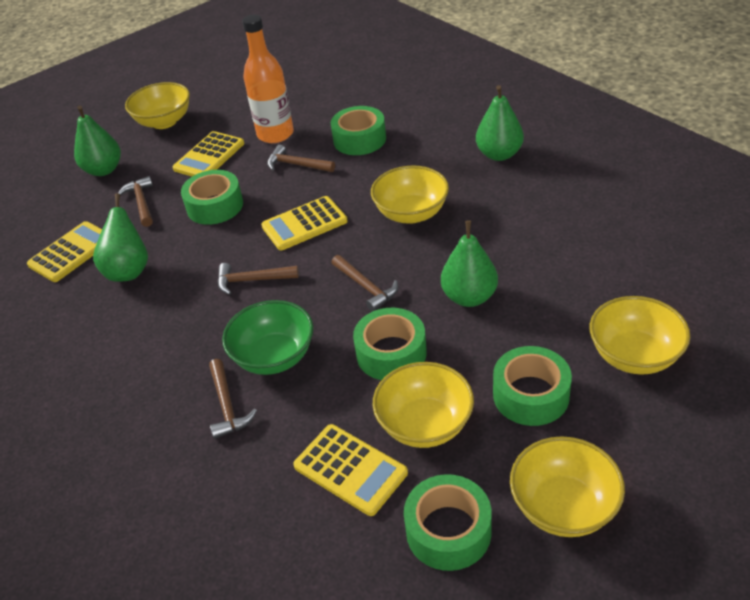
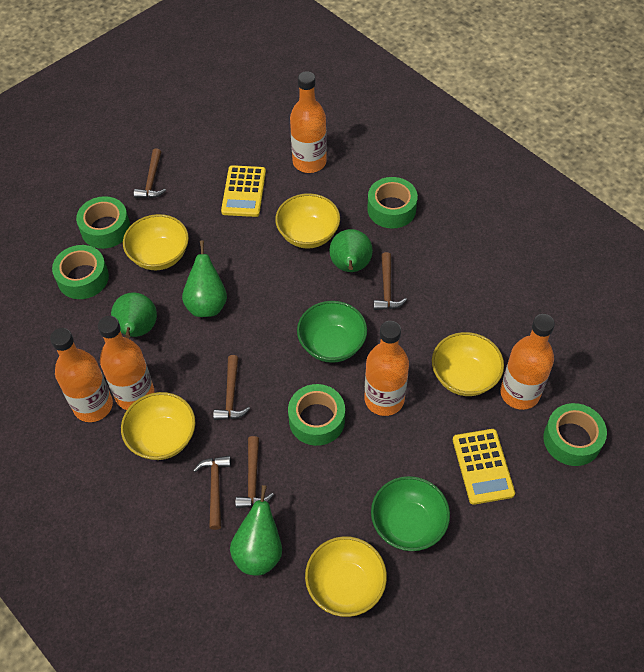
green bowl: [222,300,313,375] = 1 -> [297,301,367,363] [371,476,450,551] = 2
orange bottle: [242,15,294,143] = 1 -> [50,328,113,422] [98,316,154,410] [290,71,327,173] [365,321,409,416] [500,314,555,410] = 5
yellow calculator: [27,221,102,282] [172,131,244,177] [261,196,348,250] [293,424,408,516] = 4 -> [221,165,266,217] [453,429,515,505] = 2

